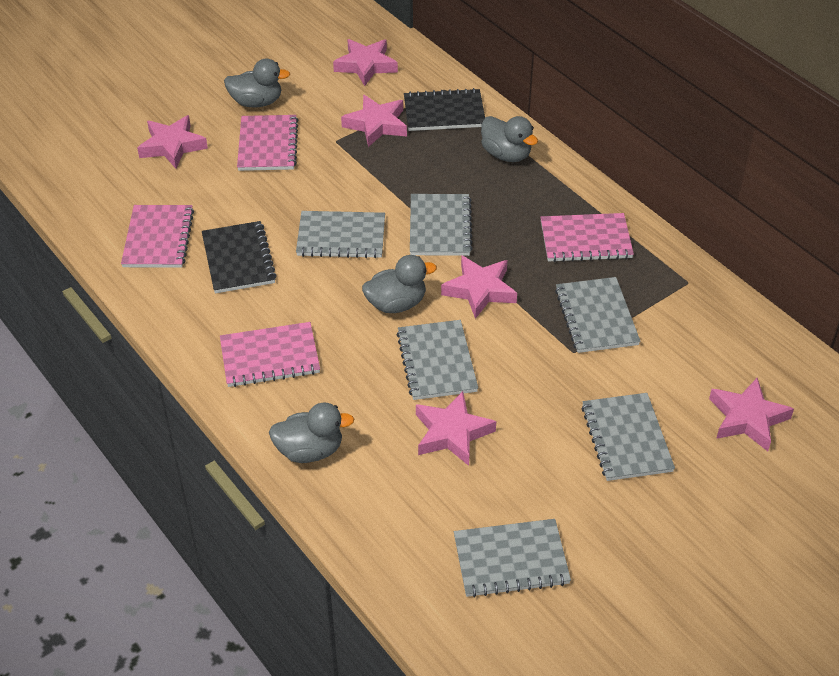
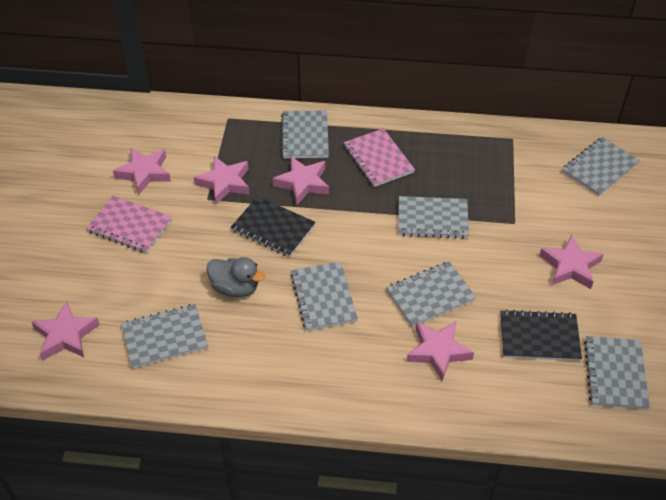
grey duck: [224,58,290,108] [269,403,354,463] [362,255,437,313] [481,116,538,162] = 4 -> [206,257,265,297] = 1
grey notebook: [296,211,385,258] [397,320,478,400] [410,194,473,256] [454,519,571,598] [555,277,640,353] [582,393,675,481] = 6 -> [121,304,208,369] [281,110,329,159] [290,261,358,331] [386,261,476,327] [398,196,469,239] [562,137,640,196] [584,336,650,410] = 7
pink notebook: [121,205,194,268] [220,322,320,387] [237,115,298,171] [541,213,634,262] = 4 -> [86,196,172,253] [344,128,415,187] = 2

